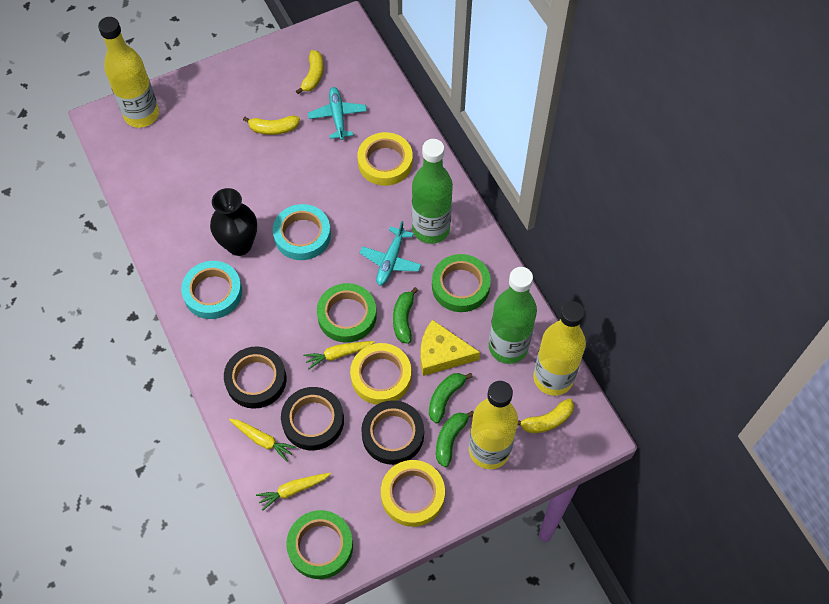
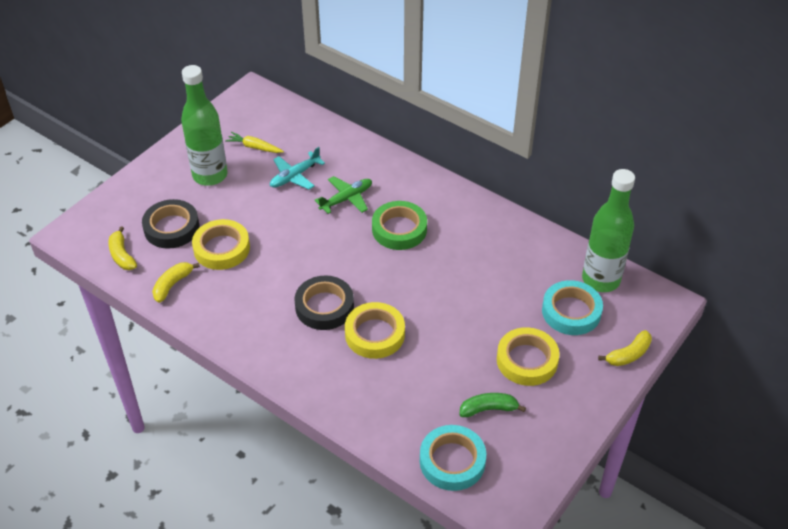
black tape: [224,346,287,409] [281,387,344,450] [361,400,424,465] = 3 -> [142,199,199,249] [294,275,354,330] = 2
black vase: [210,188,257,256] = 1 -> none = 0
green banana: [393,287,418,344] [429,373,473,423] [436,411,474,467] = 3 -> [459,393,526,417] = 1
green plane: none = 0 -> [315,176,372,214] = 1
green tape: [286,510,353,579] [317,283,376,343] [432,254,491,312] = 3 -> [372,201,427,250] = 1
turquoise plane: [308,87,367,140] [360,221,421,286] = 2 -> [270,147,325,189] = 1
yellow bottle: [98,17,159,128] [469,381,518,469] [533,301,586,396] = 3 -> none = 0
yellow carrot: [229,419,296,462] [256,473,331,511] [304,341,375,370] = 3 -> [225,132,284,153] = 1
yellow cheese: [421,320,480,376] = 1 -> none = 0

